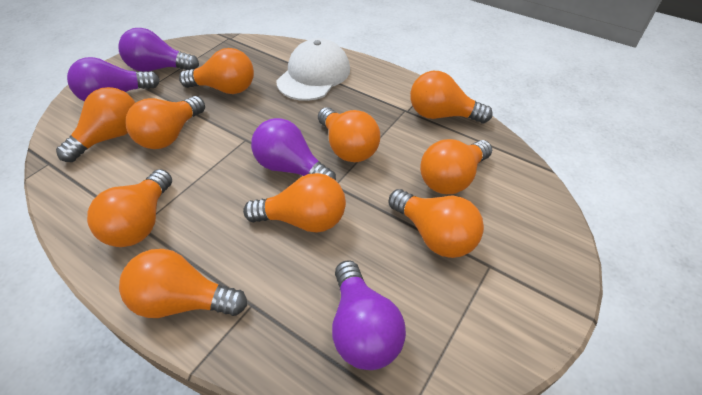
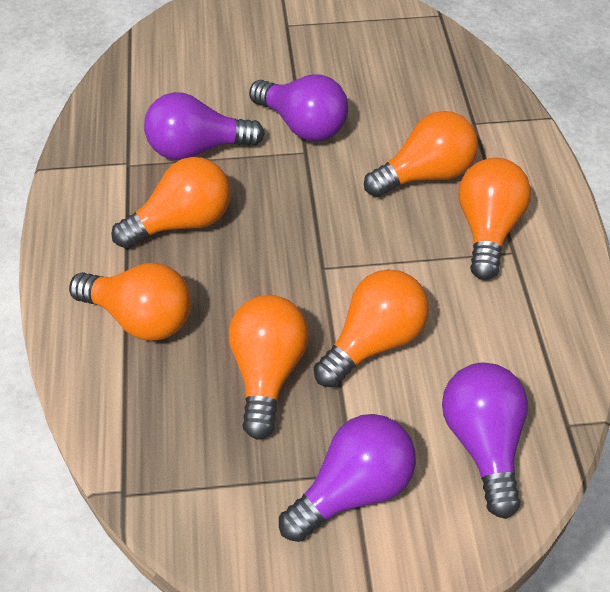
orange light bulb: [56,87,135,162] [87,169,172,247] [119,249,247,318] [126,96,205,149] [179,48,254,94] [243,173,346,233] [318,107,380,162] [389,189,484,258] [410,71,493,123] [420,139,492,194] = 10 -> [69,263,191,341] [111,157,231,248] [229,295,309,440] [314,269,429,387] [364,111,478,197] [458,158,531,280] = 6
white cap: [276,38,350,101] = 1 -> none = 0

